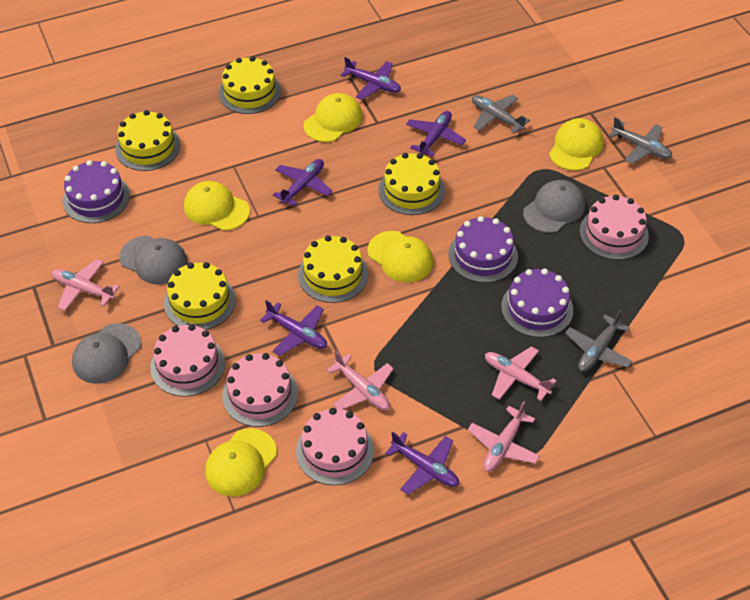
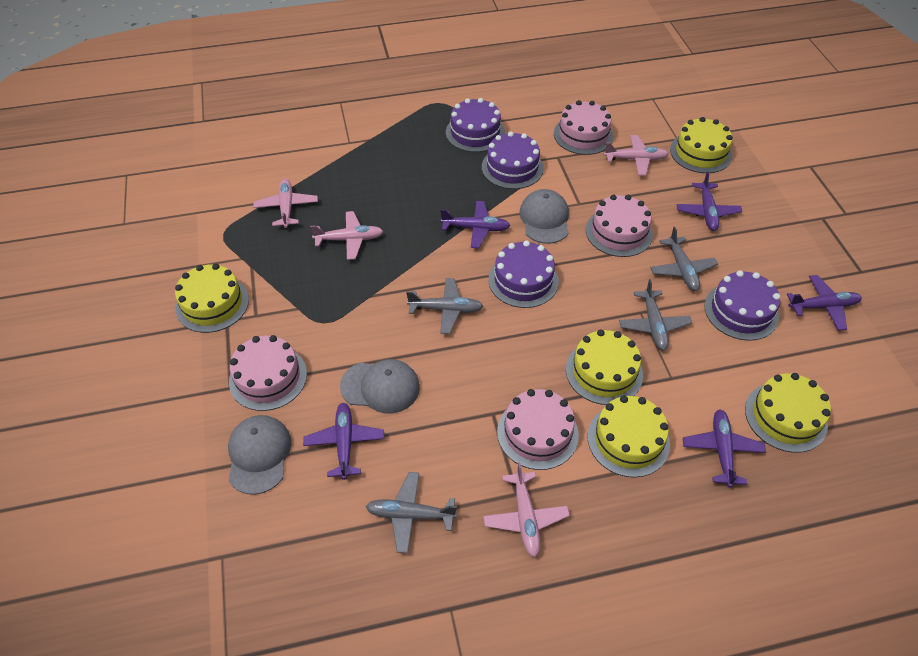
grey plane: [472,95,530,134] [565,310,632,371] [608,117,672,164] = 3 -> [366,472,457,553] [406,278,483,334] [619,279,692,350] [650,227,718,291] = 4
purple cake: [62,160,130,223] [449,216,518,283] [501,268,573,337] = 3 -> [446,98,505,152] [482,132,544,189] [488,241,559,308] [704,270,780,341] = 4
yellow cap: [184,181,250,231] [205,428,277,497] [303,93,363,142] [368,231,433,283] [549,118,604,171] = 5 -> none = 0

